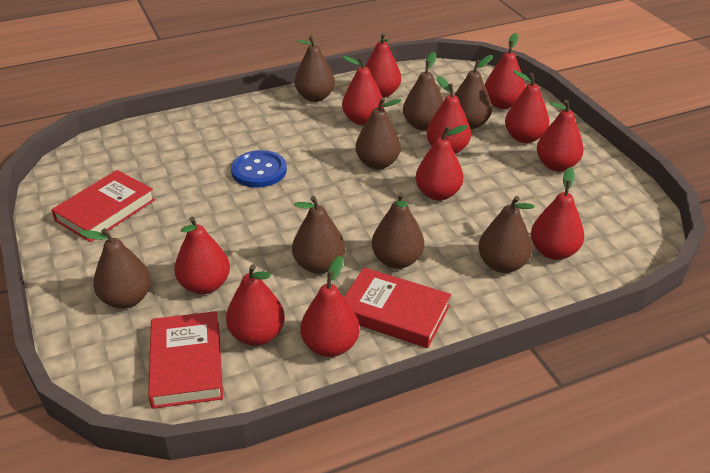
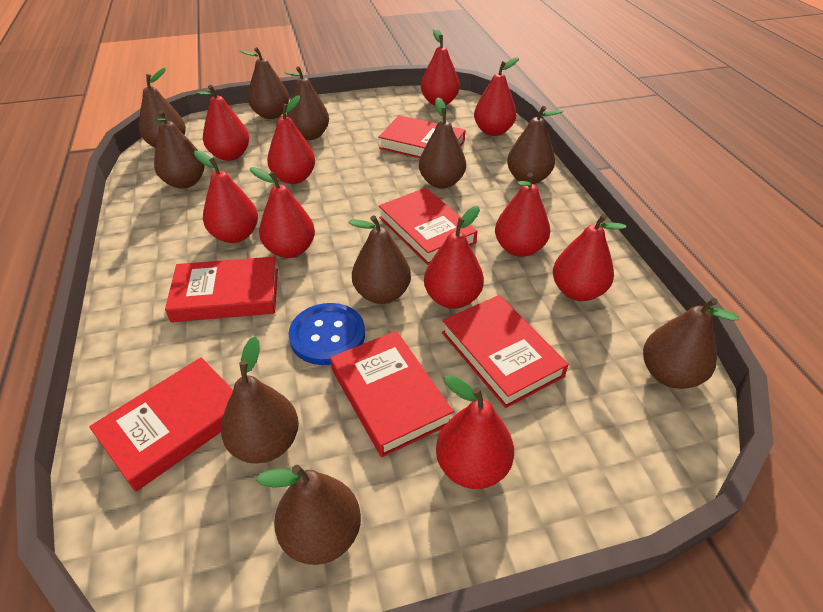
brown pear: [79,228,151,309] [292,196,345,274] [295,36,335,102] [355,98,402,169] [372,192,424,269] [403,52,444,130] [455,55,493,129] [478,196,535,273] = 8 -> [139,68,186,148] [154,110,205,189] [221,337,299,463] [239,47,289,119] [256,465,361,565] [284,66,329,140] [348,215,411,304] [419,97,466,189] [507,106,563,184] [643,298,739,389] = 10
red book: [51,170,155,242] [148,311,223,409] [344,267,451,348] = 3 -> [89,357,233,492] [165,257,278,322] [330,331,454,457] [378,115,466,158] [379,188,477,265] [442,295,569,408] = 6
red pear: [174,217,230,294] [226,264,285,346] [300,256,359,357] [342,56,384,125] [365,33,401,98] [416,125,468,201] [427,76,471,154] [485,33,526,109] [505,70,549,143] [531,167,584,260] [537,100,584,171] = 11 -> [194,150,258,243] [196,85,249,161] [250,167,315,258] [267,95,315,184] [421,28,460,105] [424,206,484,309] [436,375,514,489] [474,57,519,136] [495,173,550,257] [553,214,626,301] = 10

